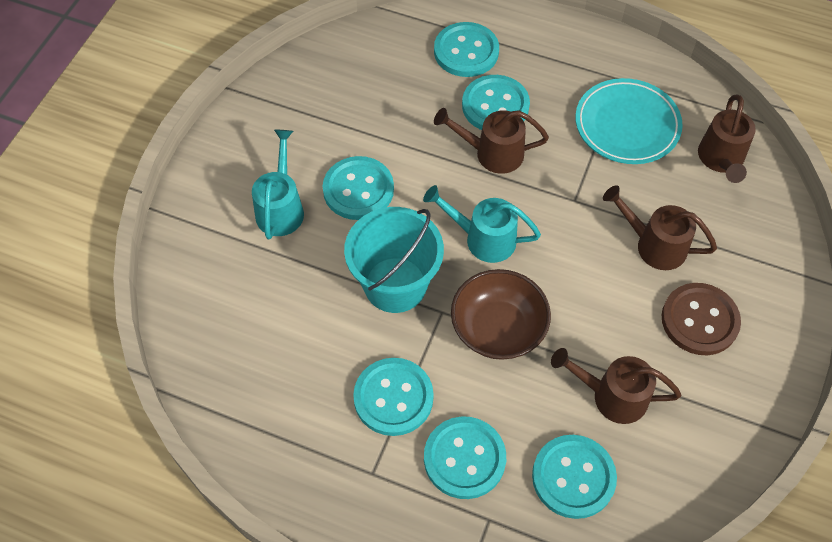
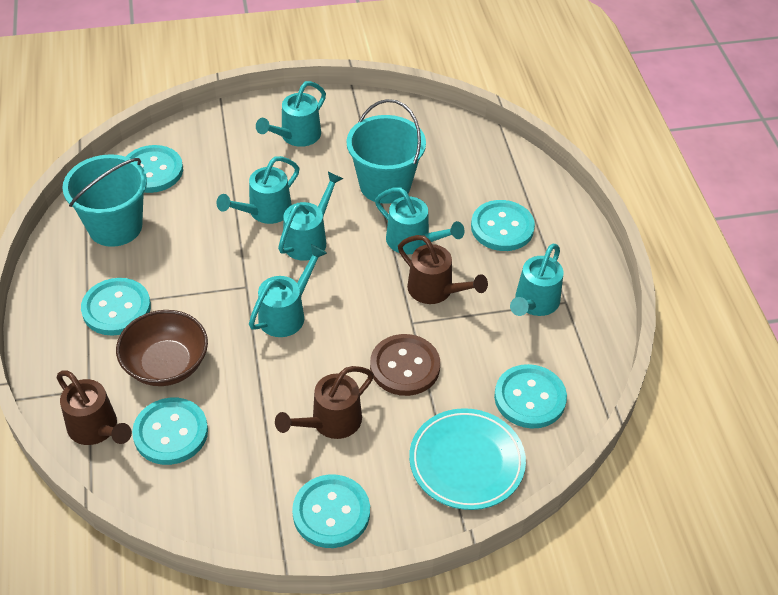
brown watering can: [434,108,549,174] [551,348,681,424] [603,185,717,270] [698,94,756,183] = 4 -> [57,370,132,445] [275,366,374,439] [398,235,488,304] = 3
turquoise bucket: [344,207,444,313] = 1 -> [62,154,147,247] [347,99,426,204] = 2
turquoise watering can: [252,130,304,240] [423,185,541,263] = 2 -> [216,156,299,224] [249,245,327,337] [256,81,326,147] [278,172,343,261] [375,187,464,254] [510,244,564,316] = 6

